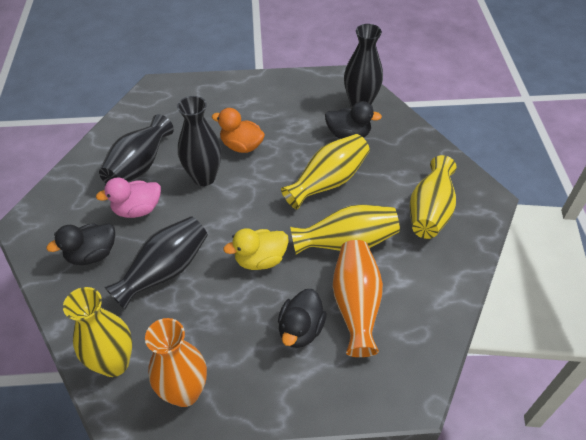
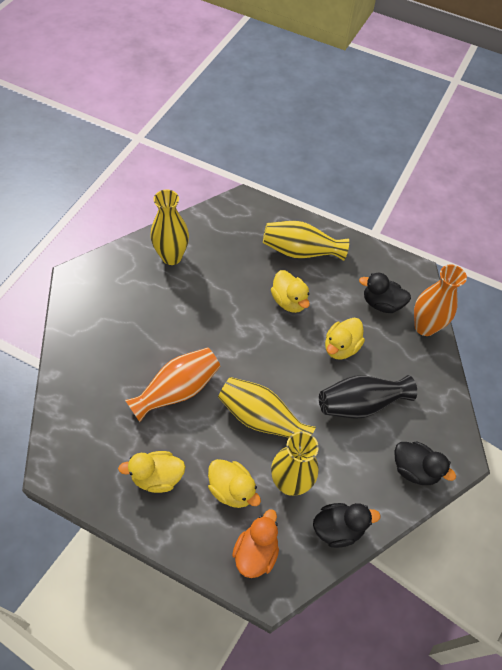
black vase: [99,114,174,183] [104,216,208,310] [177,96,222,186] [344,24,383,107] = 4 -> [319,375,417,419] = 1
pink duck: [96,177,161,218] = 1 -> none = 0
yellow duck: [223,228,289,270] = 1 -> [118,451,186,493] [208,459,261,508] [271,270,310,313] [325,318,365,360] = 4

